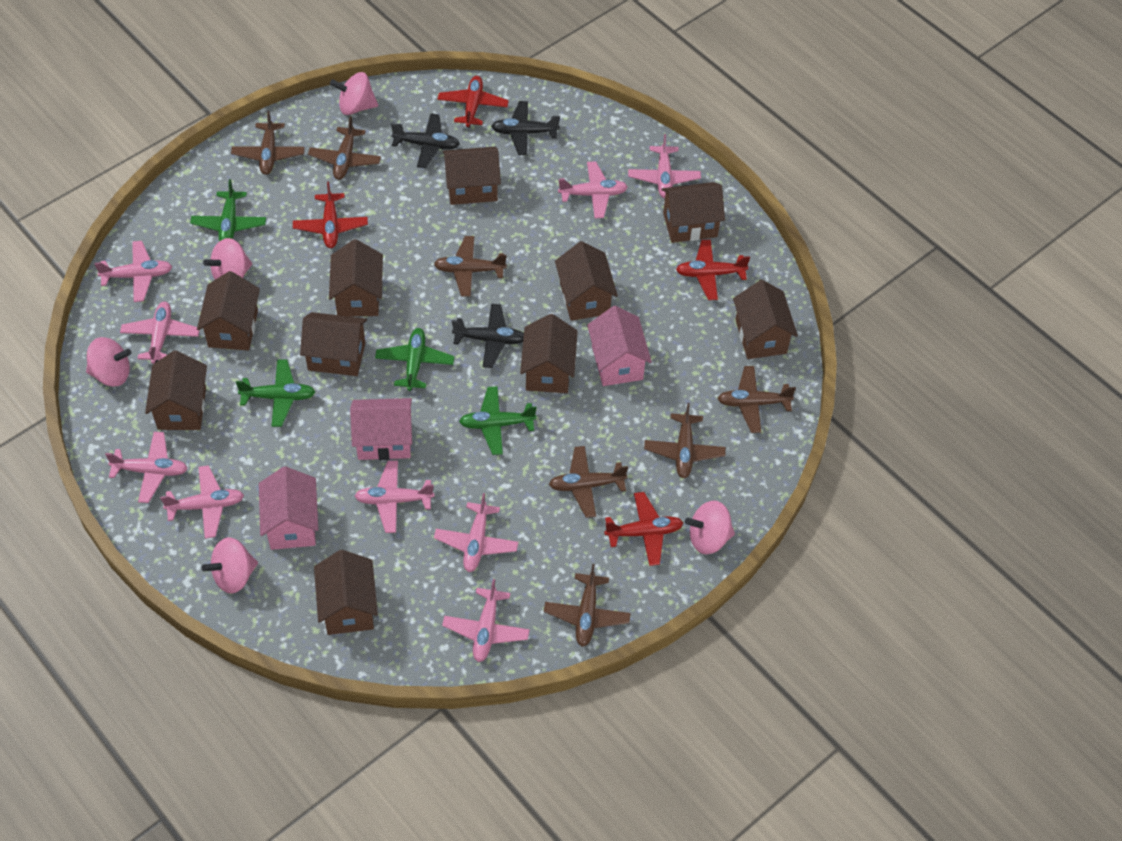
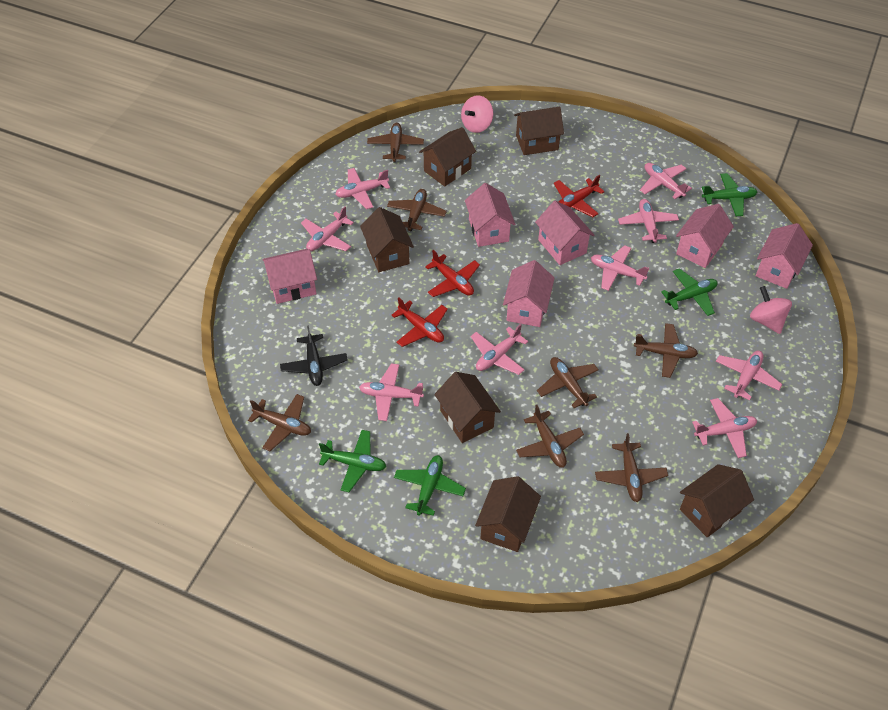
black plane: [391,113,460,168] [452,304,524,368] [491,101,560,155] = 3 -> [280,326,348,386] = 1
brown house: [145,350,207,430] [197,271,260,350] [300,312,367,376] [314,550,378,635] [329,239,383,316] [443,147,501,205] [520,314,578,393] [555,241,618,321] [662,182,725,243] [733,280,798,359] = 10 -> [360,207,414,272] [419,127,476,187] [434,372,501,443] [475,476,541,552] [514,107,564,155] [680,464,754,537] = 6
pink house: [259,466,318,550] [350,398,412,460] [587,306,652,386] = 3 -> [263,249,317,304] [465,183,515,247] [503,260,555,327] [535,201,595,265] [676,204,734,268] [756,223,813,289] = 6
pink spinning top: [86,337,132,386] [202,537,258,594] [203,238,252,280] [330,72,378,115] [685,501,735,554] = 5 -> [461,95,493,133] [750,286,792,334] = 2
red plane: [293,182,368,248] [438,76,509,128] [604,492,683,566] [676,240,750,300] = 4 -> [391,297,448,347] [425,250,480,297] [554,175,605,217] = 3

